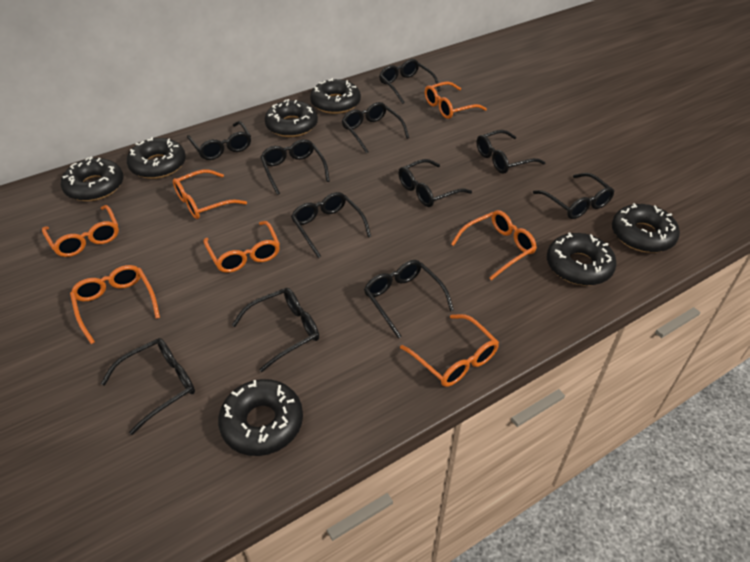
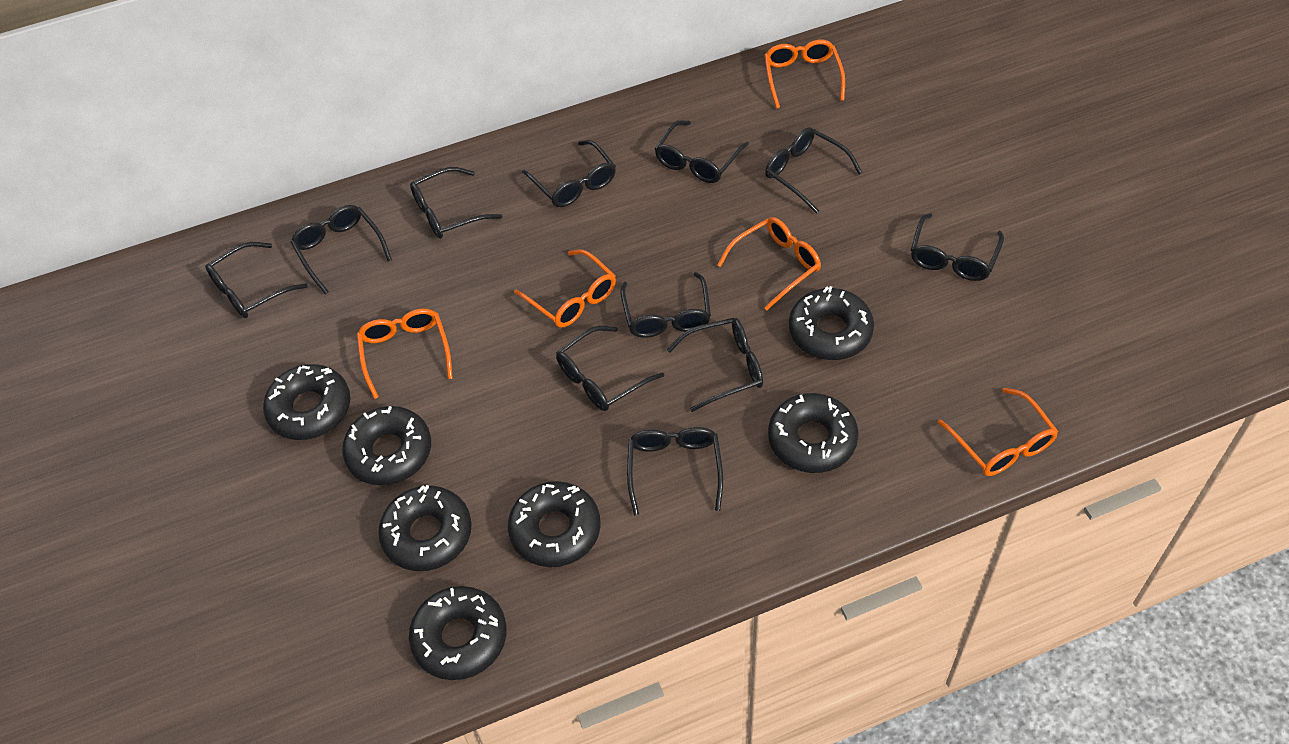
orange glasses: [42,205,119,257] [70,265,160,344] [173,169,247,219] [203,221,280,273] [400,314,499,387] [425,81,487,119] [451,210,537,280] = 7 -> [357,309,453,399] [514,250,616,328] [717,217,821,310] [764,40,845,109] [938,388,1058,476] = 5

